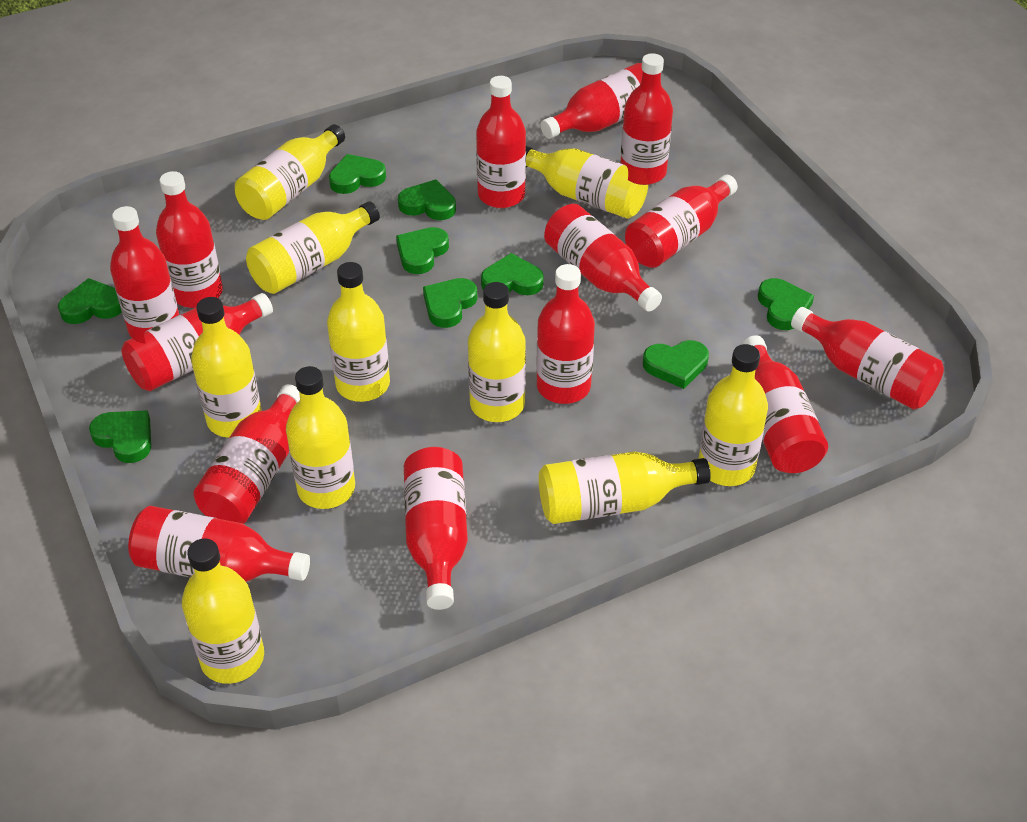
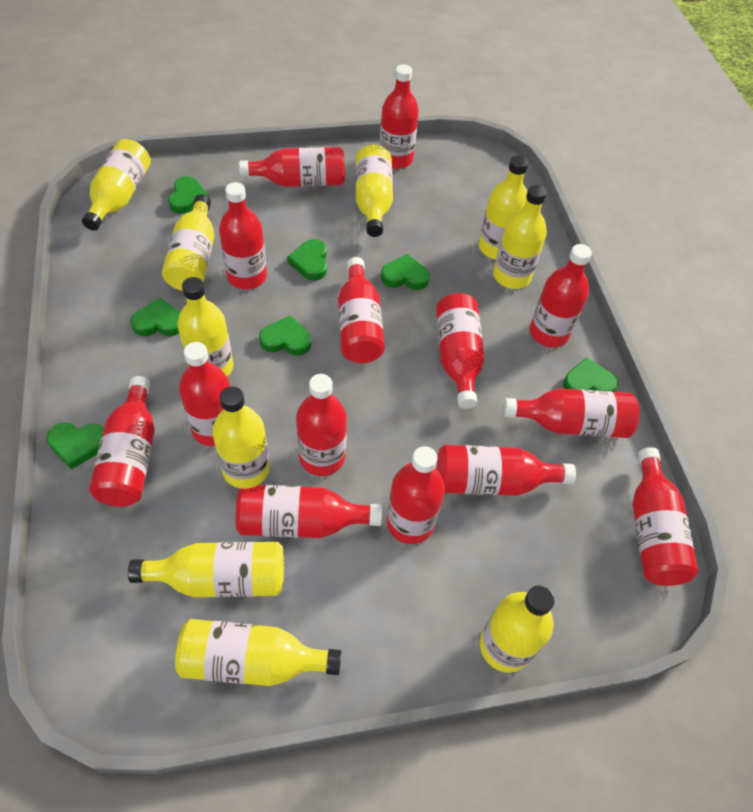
green heart: [58,278,122,324] [89,410,151,463] [329,154,386,194] [396,227,449,274] [398,179,456,220] [423,278,477,328] [481,253,544,295] [643,340,709,389] [758,278,814,330] = 9 -> [46,423,104,469] [130,298,180,336] [168,176,209,214] [259,315,311,356] [287,239,327,281] [381,254,430,290] [563,357,618,392] = 7

